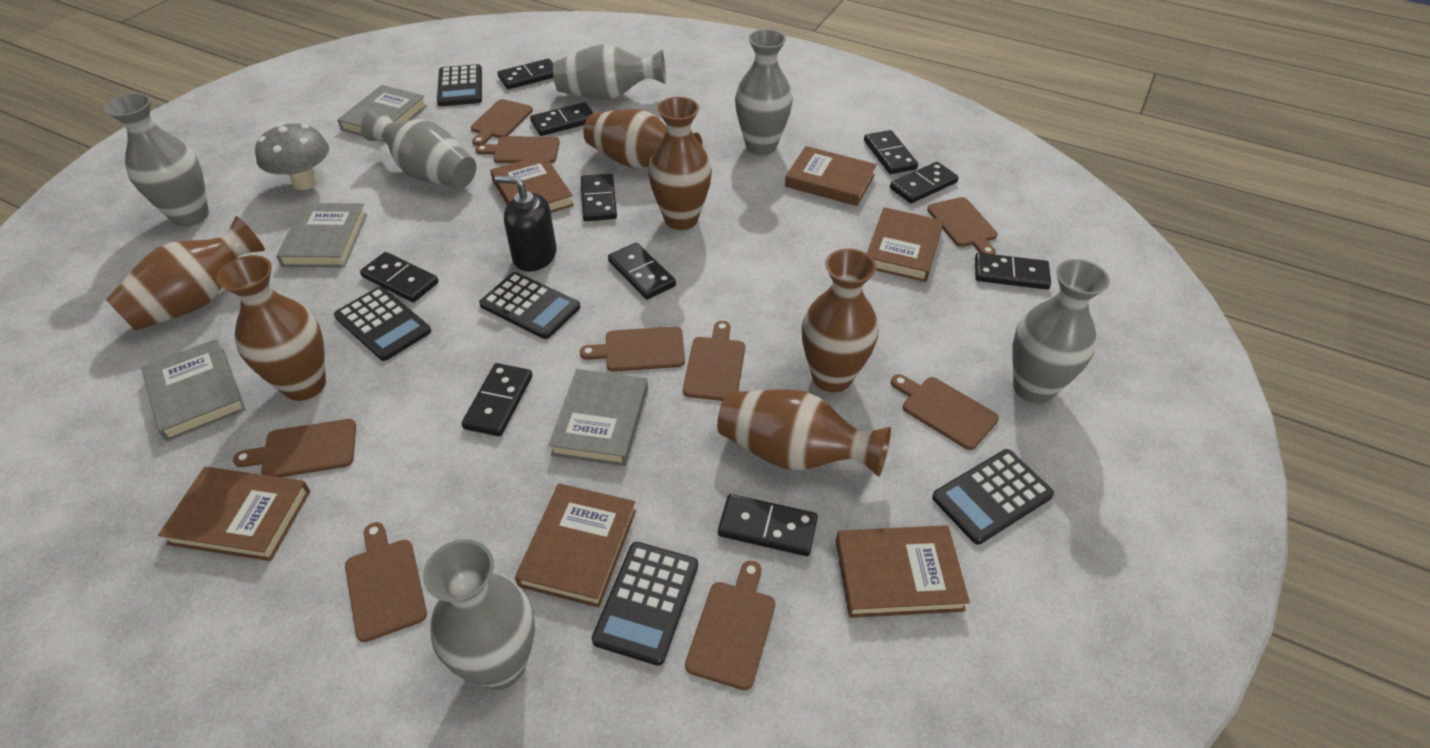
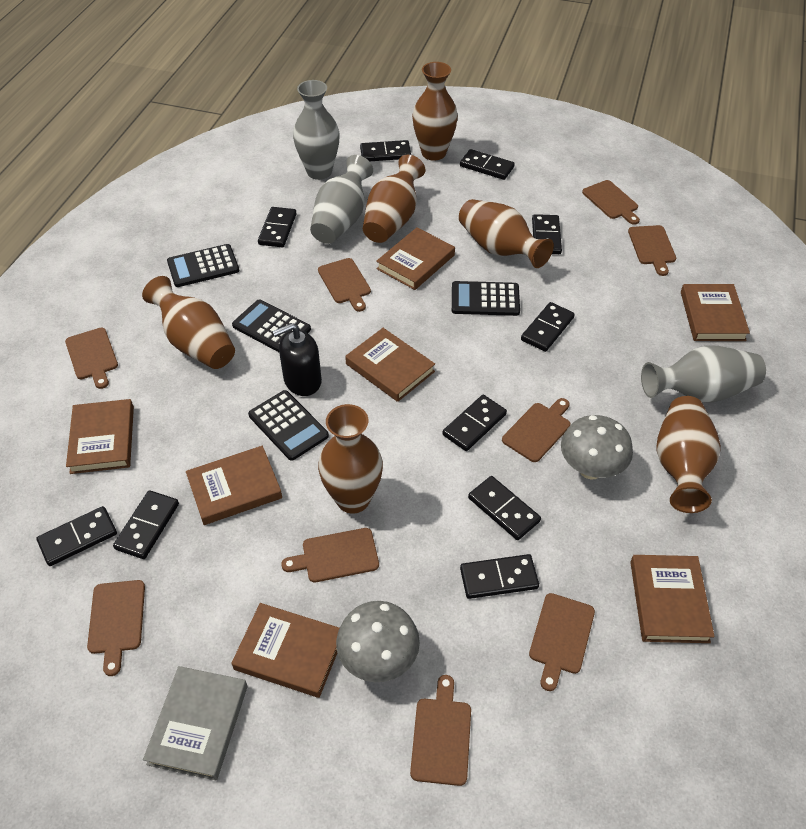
black calculator: [334,287,431,361] [437,64,482,106] [479,272,580,339] [592,542,698,666] [932,449,1054,544] = 5 -> [167,244,239,287] [232,299,311,352] [248,390,329,461] [452,281,520,316] = 4
brown book: [158,467,310,561] [490,154,574,213] [515,483,636,608] [785,146,877,206] [836,525,970,618] [867,207,944,282] = 6 -> [66,399,134,474] [186,446,282,525] [232,603,340,698] [345,328,435,402] [376,227,455,290] [630,555,715,643] [681,284,750,341] = 7
grey book: [141,339,246,441] [276,203,367,267] [337,85,427,142] [548,369,648,466] = 4 -> [143,666,248,781] = 1
grey mushroom: [255,123,329,190] = 1 -> [336,601,420,682] [561,415,633,479] = 2
grey vase: [104,93,209,227] [361,107,476,188] [423,539,535,690] [553,44,666,100] [735,29,793,155] [1012,259,1110,404] = 6 -> [293,80,340,180] [310,155,373,244] [641,345,766,403] = 3

